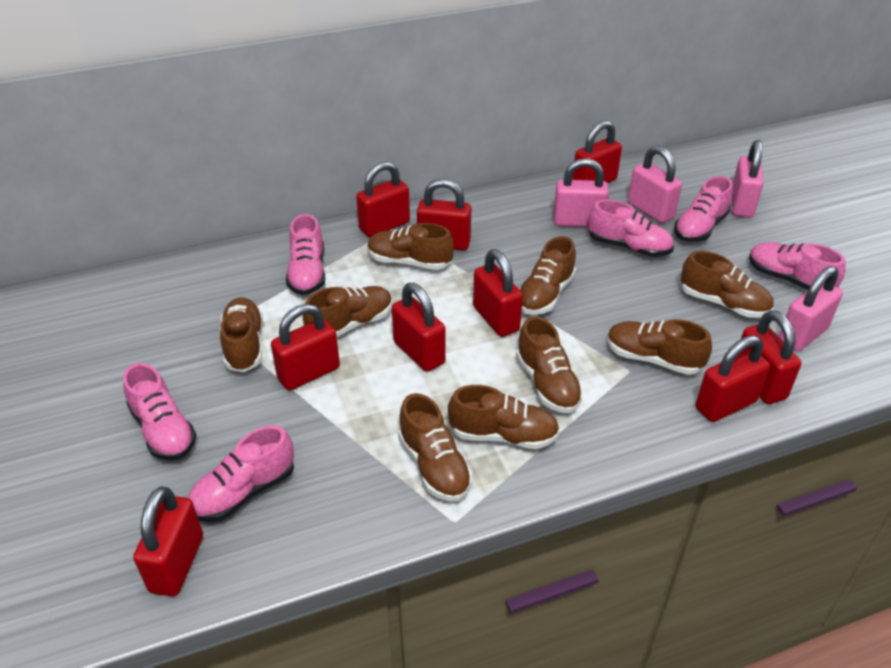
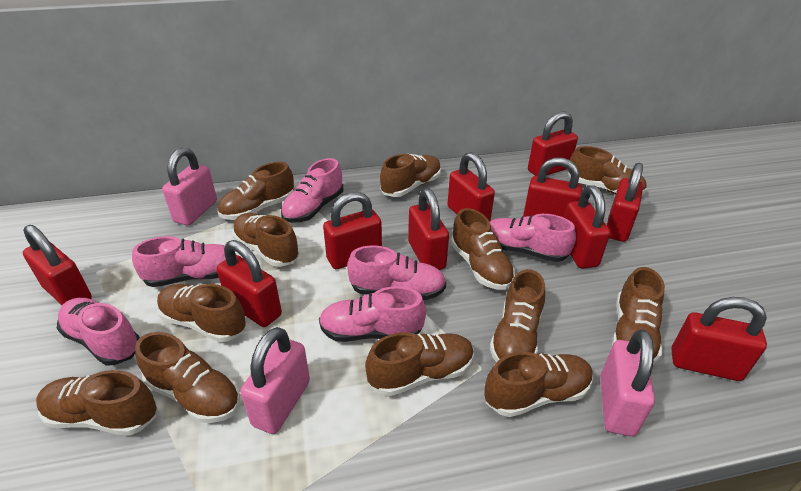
brown shoe: [220,297,263,372] [303,286,393,337] [368,223,454,270] [398,393,473,501] [448,385,560,449] [516,316,584,413] [519,236,576,315] [607,319,712,375] [681,251,774,318] = 9 -> [36,370,157,436] [135,332,240,423] [157,284,247,342] [218,162,294,220] [232,213,300,267] [365,332,474,396] [380,154,441,197] [451,208,515,290] [484,352,593,417] [490,269,545,363] [568,146,647,195] [612,267,665,365] = 12
pink padlock: [553,158,609,227] [628,146,682,223] [731,140,764,218] [779,266,843,351] = 4 -> [162,148,217,225] [240,327,310,434] [600,329,655,436] = 3
red padlock: [133,486,203,596] [271,304,340,391] [356,161,410,237] [392,283,446,372] [417,179,471,250] [473,249,523,337] [572,121,622,183] [696,335,770,422] [740,310,801,404] = 9 -> [23,225,92,305] [217,240,282,327] [323,192,382,269] [408,188,449,270] [447,152,495,222] [523,158,583,218] [528,112,578,176] [564,185,610,269] [607,163,643,242] [671,297,767,381] = 10

